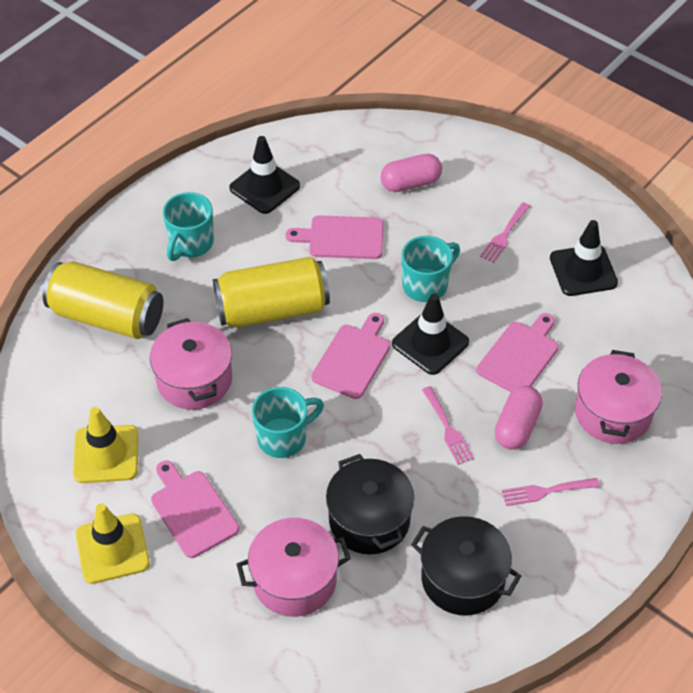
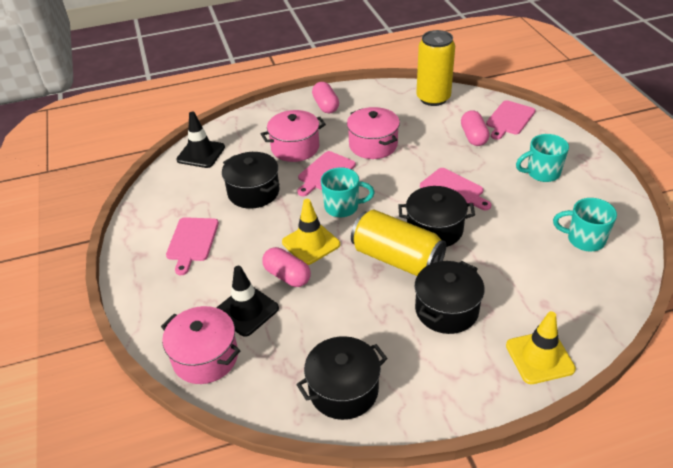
black pot: [326,454,414,554] [411,516,521,616] = 2 -> [222,152,279,209] [296,336,388,420] [398,186,475,247] [415,261,485,334] = 4
black traffic cone: [229,136,300,214] [392,294,469,375] [550,220,618,296] = 3 -> [176,111,225,168] [216,266,279,337] = 2
pink capsule: [381,154,442,192] [495,385,543,450] = 2 -> [262,247,311,287] [312,82,339,113] [461,110,489,146] = 3
pink fork: [422,386,474,465] [480,202,530,263] [502,478,600,506] = 3 -> none = 0

